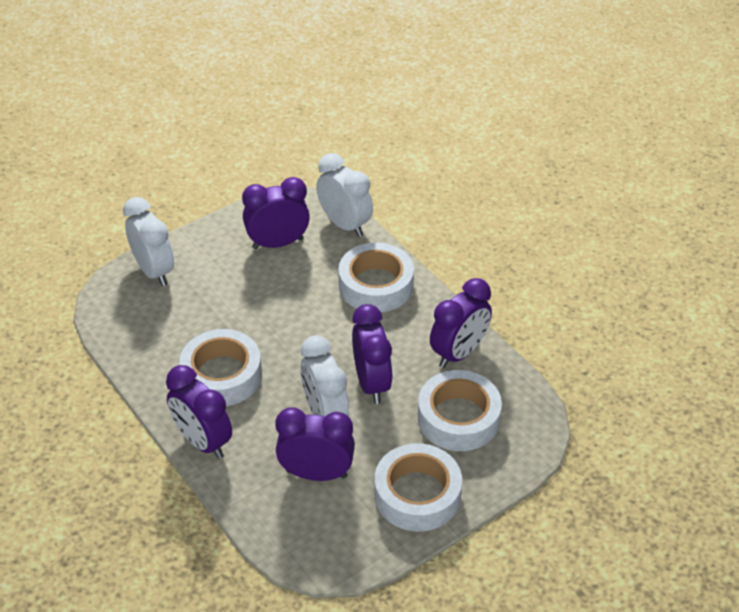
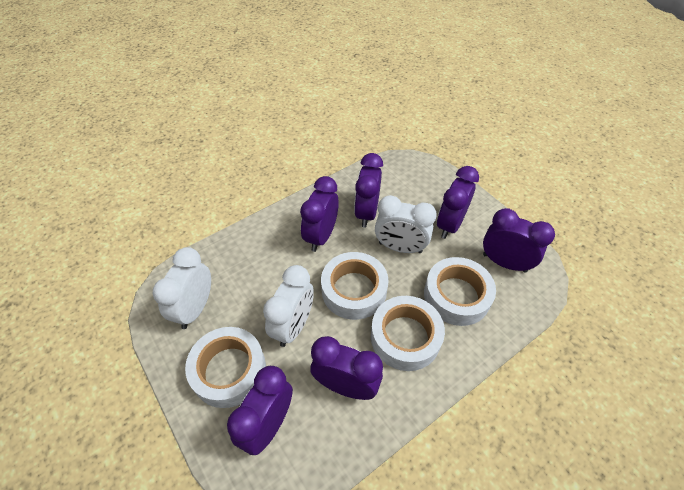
purple clock: [166,365,232,459] [242,177,310,249] [276,407,355,481] [352,304,393,404] [430,278,492,368] = 5 -> [227,366,293,455] [300,176,339,252] [310,336,383,400] [354,153,383,227] [437,166,479,239] [483,208,555,272] = 6

